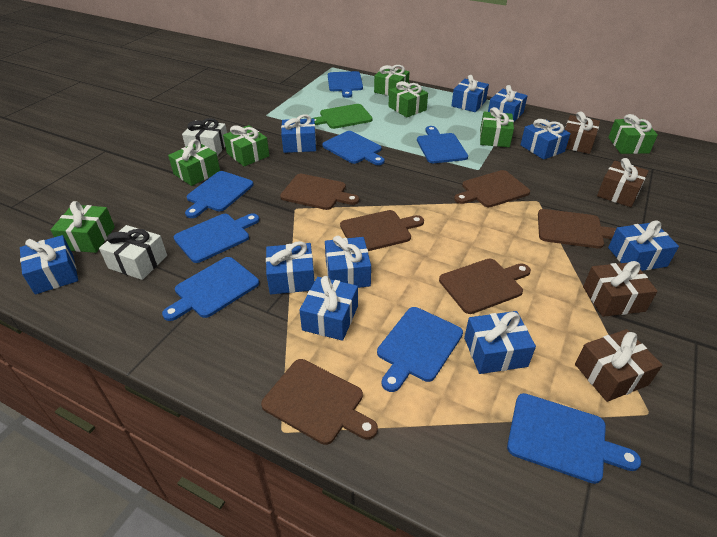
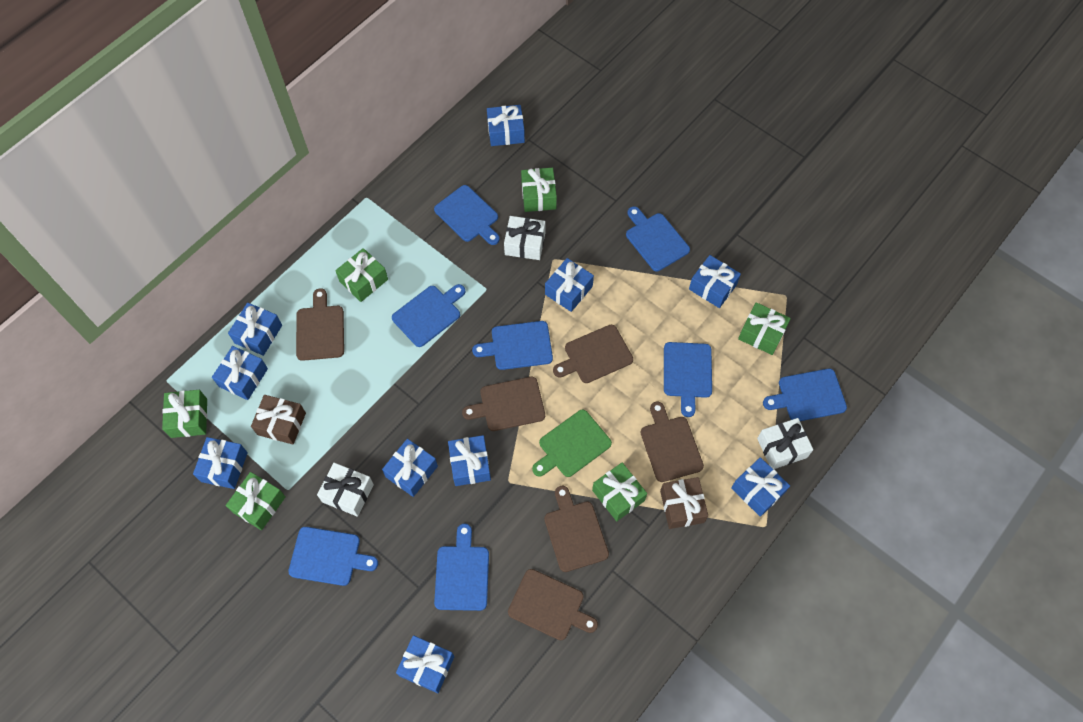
brown gift: [565,111,600,154] [575,329,663,402] [583,261,658,317] [597,158,649,207] = 4 -> [251,395,306,444] [660,477,708,529] = 2
green gift: [51,201,115,253] [168,139,220,186] [223,125,269,166] [374,65,410,96] [388,81,428,117] [480,107,514,147] [608,114,658,154] = 7 -> [162,390,207,438] [226,472,285,530] [335,248,388,302] [521,168,557,212] [592,462,647,521] [738,302,791,355] = 6
white gift: [99,225,167,280] [182,118,227,156] = 2 -> [317,463,374,517] [504,216,545,260] [757,418,813,469] = 3

